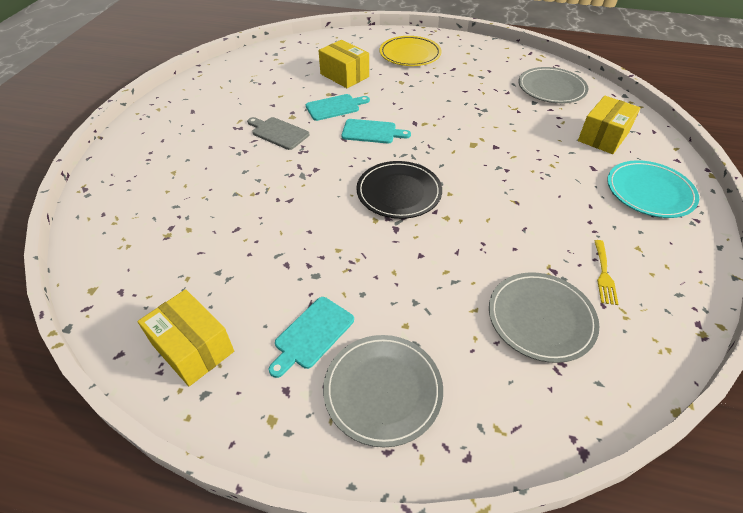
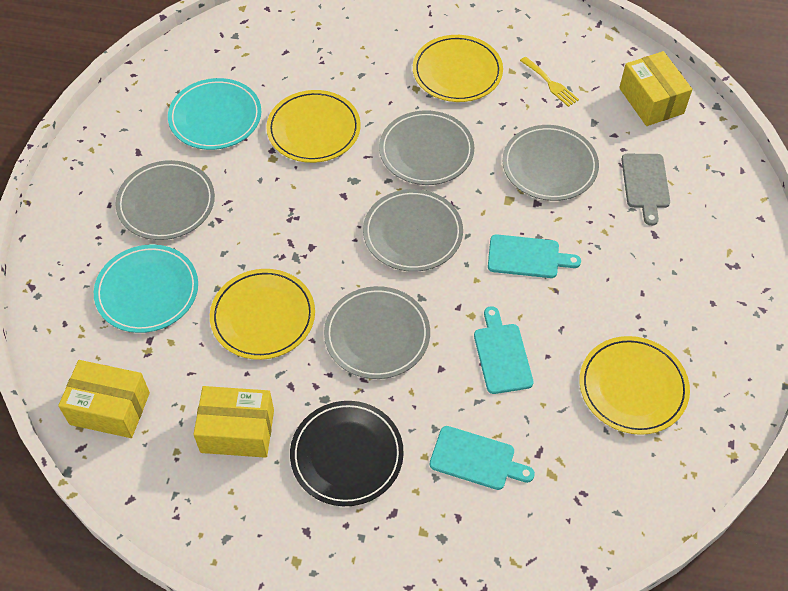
grey plate: [323,335,443,447] [489,272,599,363] [518,67,588,103] = 3 -> [115,160,215,240] [324,286,430,379] [363,189,463,272] [379,110,474,185] [502,125,599,201] = 5
turquoise plate: [607,160,699,218] = 1 -> [94,244,198,333] [168,78,261,150] = 2
yellow plate: [379,36,442,66] = 1 -> [210,269,315,360] [266,90,361,163] [413,35,503,102] [580,336,690,435] = 4

